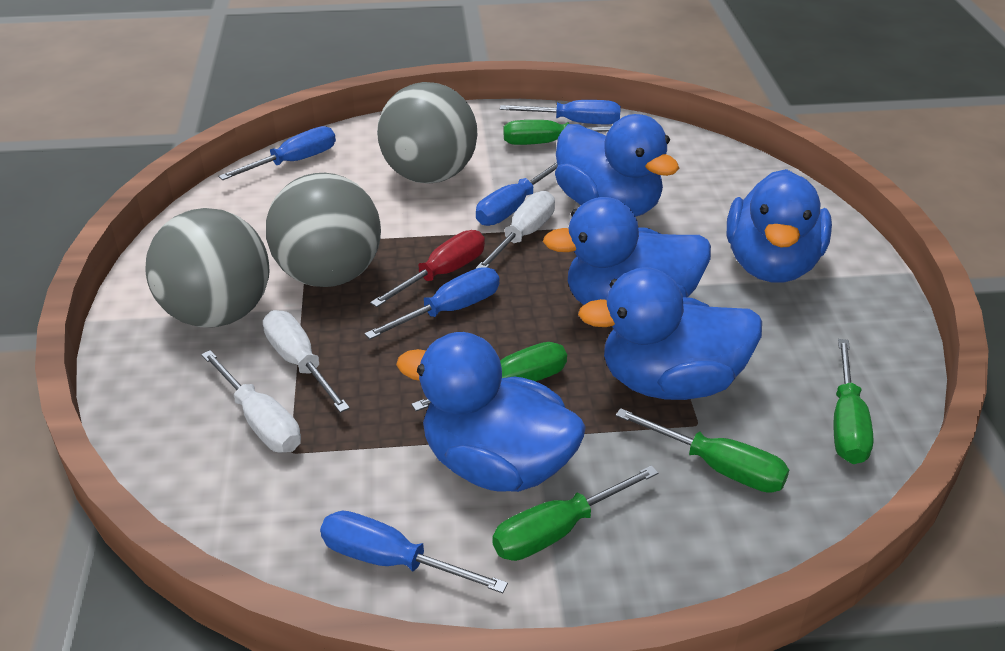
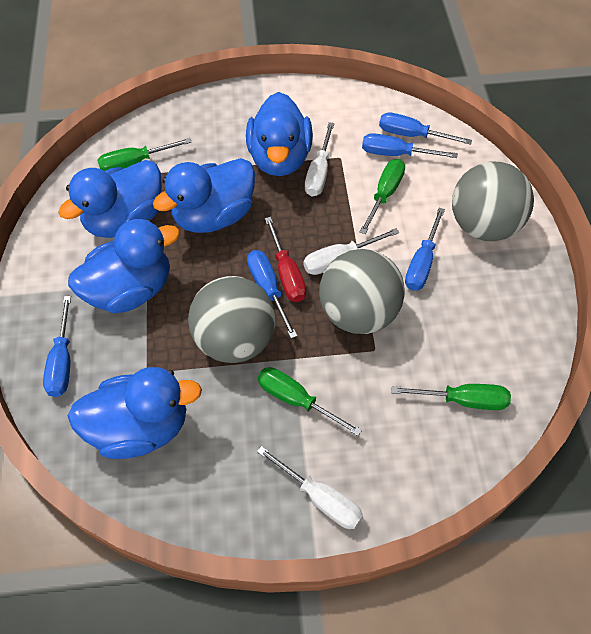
green screwdriver: [411,342,567,411] [492,465,659,561] [503,120,612,145] [616,408,789,493] [833,339,874,464] = 5 -> [97,138,191,171] [258,367,362,436] [360,159,405,234] [391,384,511,410] = 4

